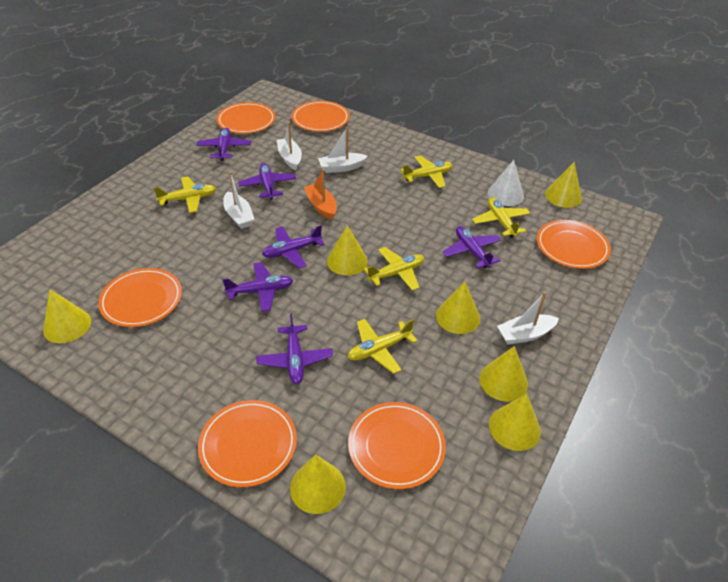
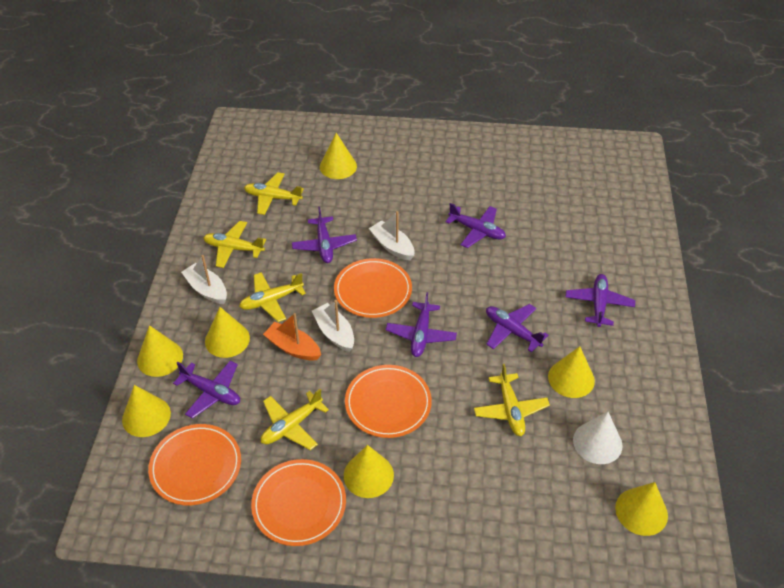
orange plate: [98,268,182,327] [198,400,297,487] [217,102,275,134] [292,101,350,132] [348,402,446,489] [537,220,611,269] = 6 -> [148,424,241,505] [251,459,346,546] [334,258,412,318] [345,365,432,438] = 4
white boat: [223,172,255,229] [277,122,302,170] [318,127,368,173] [497,292,559,345] = 4 -> [181,255,227,304] [312,300,354,352] [369,211,415,261] = 3

